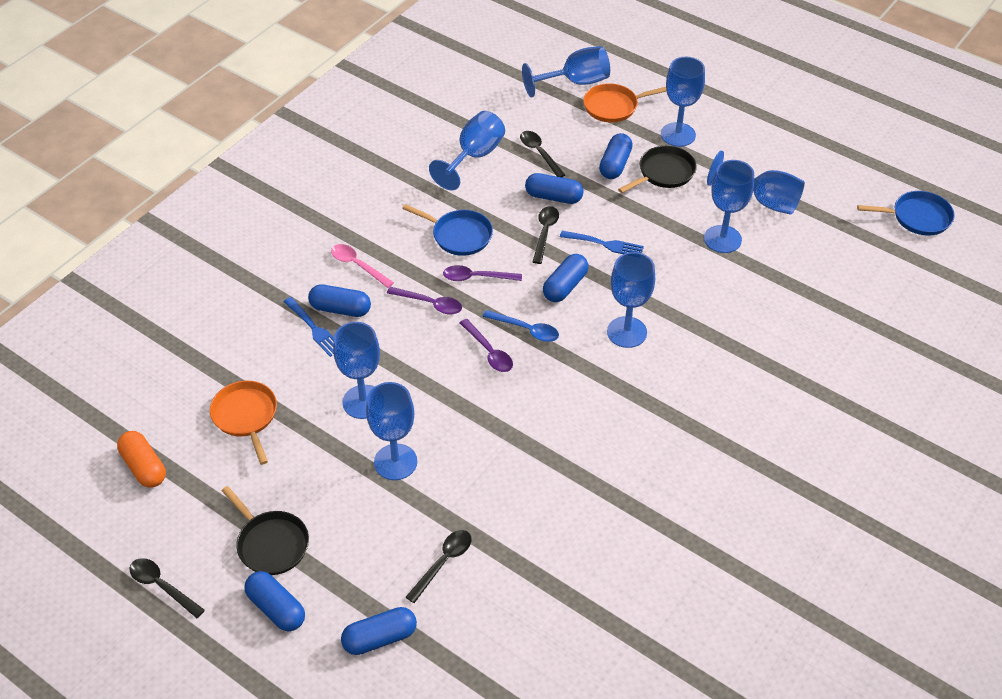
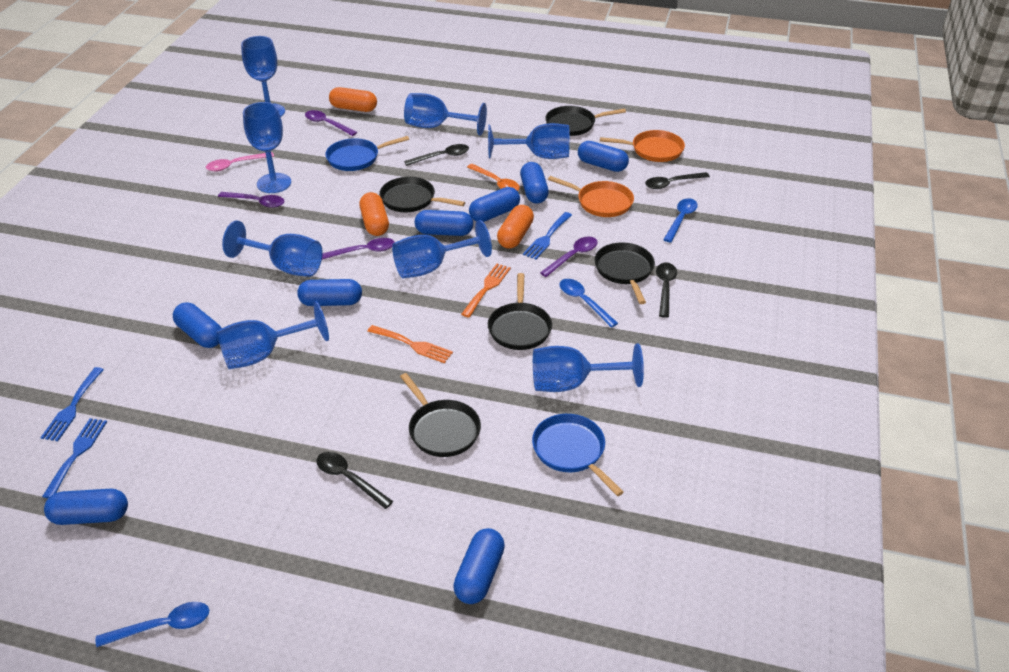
black pan: [222,486,309,575] [618,146,697,193] = 2 -> [379,177,465,212] [400,373,481,457] [488,273,552,350] [545,106,626,136] [594,242,655,304] = 5
blue capsule: [244,571,305,631] [308,285,371,317] [341,607,417,655] [525,173,583,204] [543,254,589,302] [599,133,633,179] = 6 -> [44,489,128,525] [173,303,221,348] [297,279,362,306] [415,210,473,236] [453,528,505,604] [469,187,520,222] [520,162,549,204] [578,141,629,172] = 8
blue fork: [284,297,334,357] [560,231,644,254] = 2 -> [40,367,104,441] [42,418,107,499] [523,212,572,259] = 3
blue spoon: [483,310,559,342] = 1 -> [96,602,209,647] [560,279,618,328] [663,198,698,243] = 3
orange capsule: [117,431,166,488] = 1 -> [329,87,377,112] [359,192,389,236] [497,205,534,249] = 3
orange fork: none = 0 -> [367,325,453,363] [461,264,511,317] = 2
orange spoon: none = 0 -> [467,164,520,191] = 1
purple spoon: [387,287,462,314] [443,265,522,281] [460,319,513,372] = 3 -> [218,192,285,208] [305,110,357,136] [322,238,395,260] [540,237,598,277] = 4

